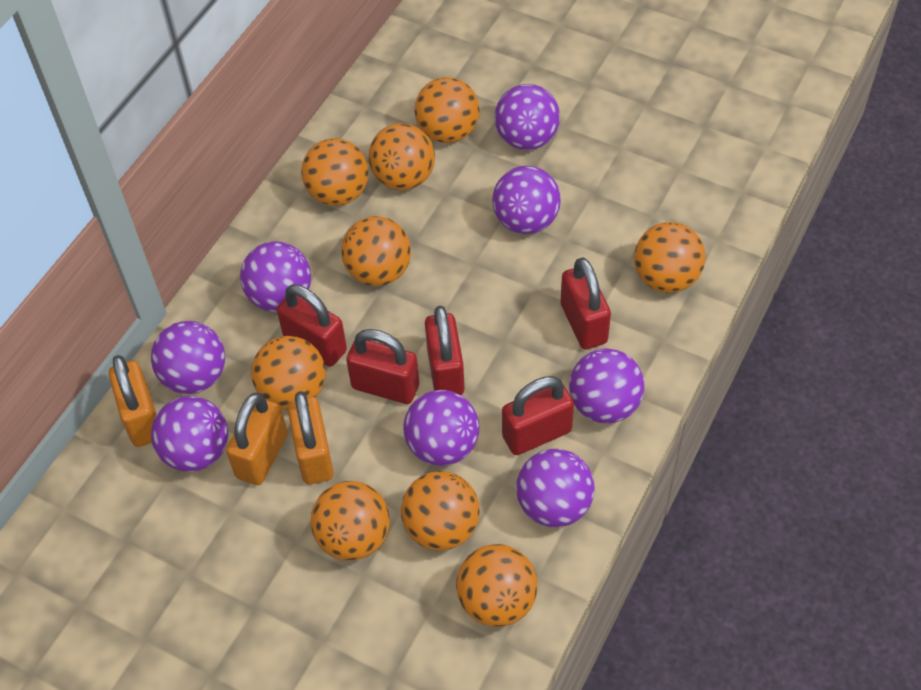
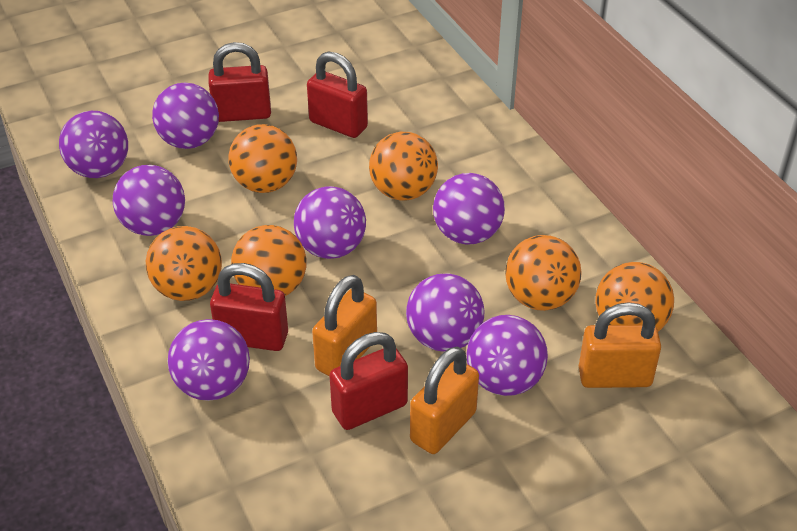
orange ball: [251,336,326,410] [301,138,369,206] [311,481,390,561] [341,216,411,286] [369,123,435,190] [401,471,480,551] [414,77,480,143] [456,544,538,627] [634,222,705,293] = 9 -> [146,226,222,301] [228,124,297,193] [231,225,307,296] [369,132,438,201] [505,235,582,311] [595,262,674,331] = 6
red padlock: [277,284,347,367] [346,329,419,404] [425,306,465,395] [502,376,574,455] [561,257,611,349] = 5 -> [209,42,271,122] [210,263,288,351] [307,51,368,138] [329,332,408,430] = 4

